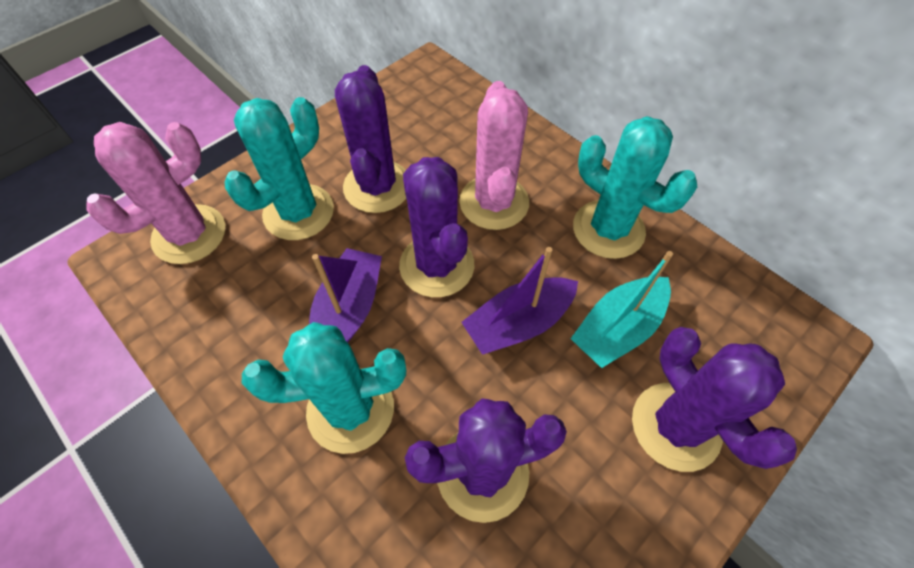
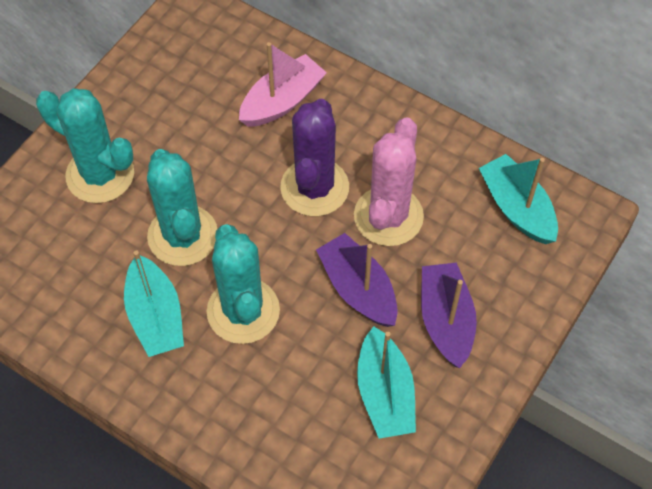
pink boat: none = 0 -> [239,42,327,127] = 1
pink cactus: [87,122,225,264] [459,81,529,230] = 2 -> [354,117,424,246] = 1
purple cactus: [335,65,406,213] [399,157,474,297] [405,398,567,523] [632,327,797,472] = 4 -> [280,99,349,216] = 1
turquoise boat: [571,251,673,368] = 1 -> [124,250,184,357] [357,326,416,439] [479,154,558,244] = 3

